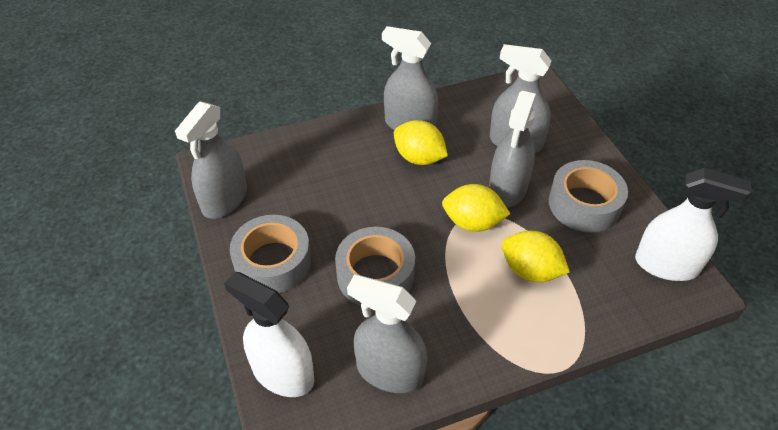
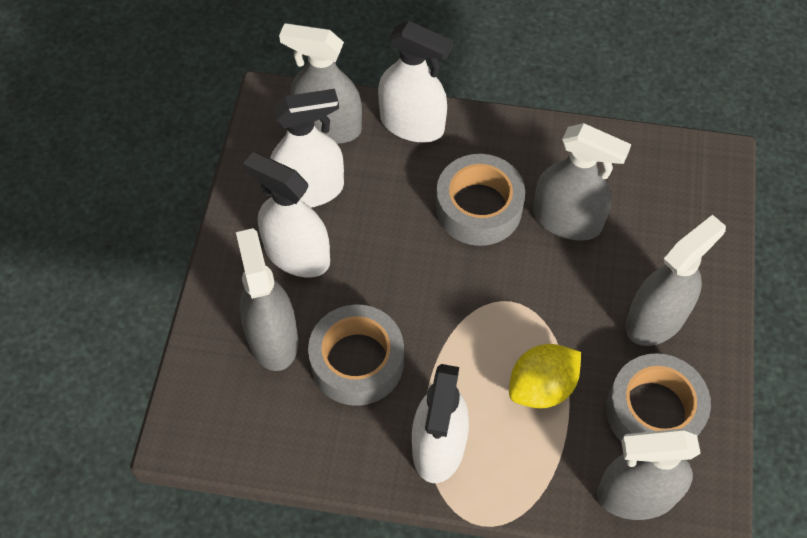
white spray bottle: [224,272,314,397] [635,168,751,281] = 2 -> [243,152,330,278] [270,89,344,208] [378,21,453,142] [412,364,469,483] = 4
yellow lemon: [394,120,448,165] [442,184,510,232] [502,231,570,282] = 3 -> [509,344,581,409] = 1

